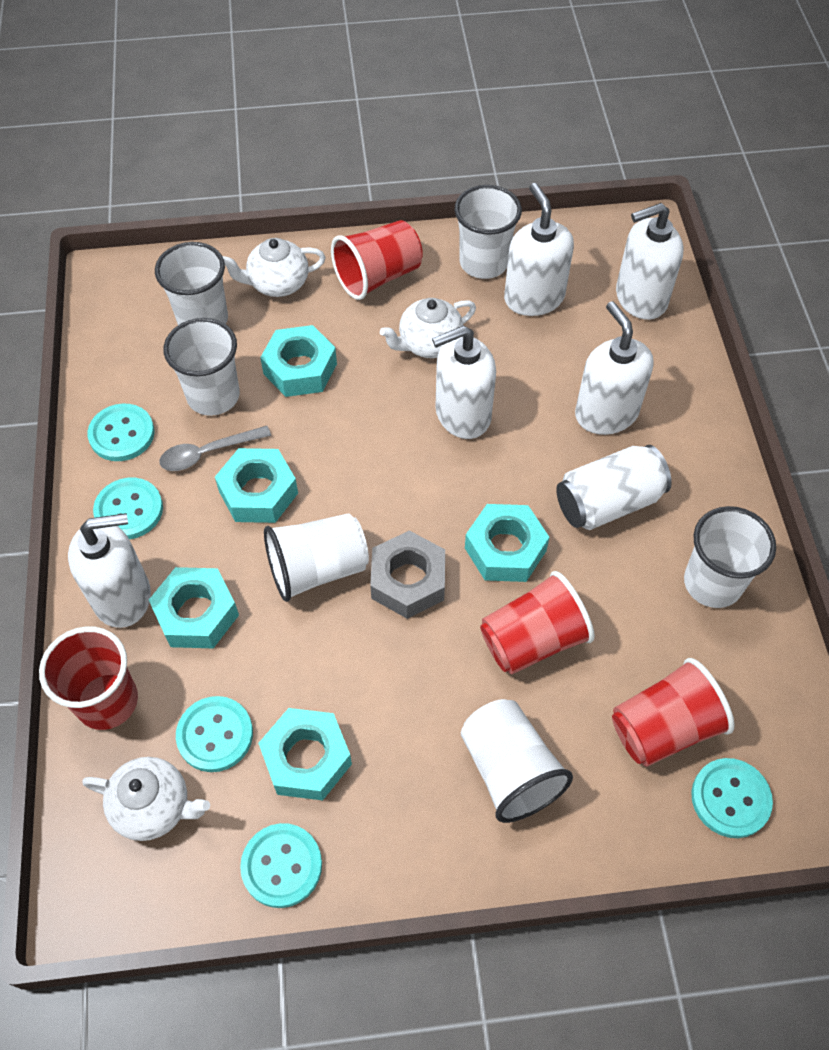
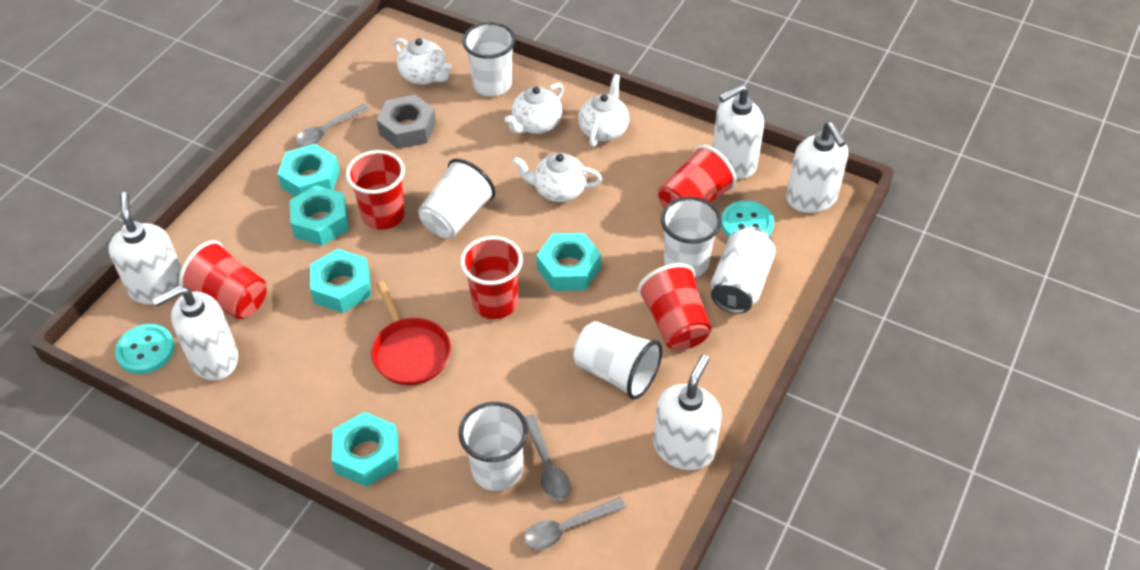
grey spoon: [159,426,271,471] = 1 -> [295,104,369,147] [524,414,571,501] [524,497,626,550] = 3
red cup: [39,626,138,730] [331,220,423,300] [480,571,595,674] [612,658,735,767] = 4 -> [179,240,267,319] [346,150,405,230] [460,236,523,319] [637,263,712,350] [658,145,737,208] = 5
red pan: none = 0 -> [371,281,451,385] = 1
turquoise button: [87,404,155,461] [93,478,163,539] [176,696,253,772] [240,823,322,908] [691,758,773,838] = 5 -> [115,324,175,374] [721,200,774,237] = 2
white cup: [155,242,228,325] [163,318,240,416] [264,513,369,602] [455,185,522,279] [461,699,573,823] [684,506,776,608] = 6 -> [418,158,495,238] [459,402,528,491] [462,22,516,96] [573,321,662,400] [661,197,722,278] = 5
white teapot: [83,757,210,841] [223,238,325,297] [380,298,476,358] = 3 -> [394,38,452,85] [505,83,564,134] [513,153,602,202] [578,74,629,147] = 4

